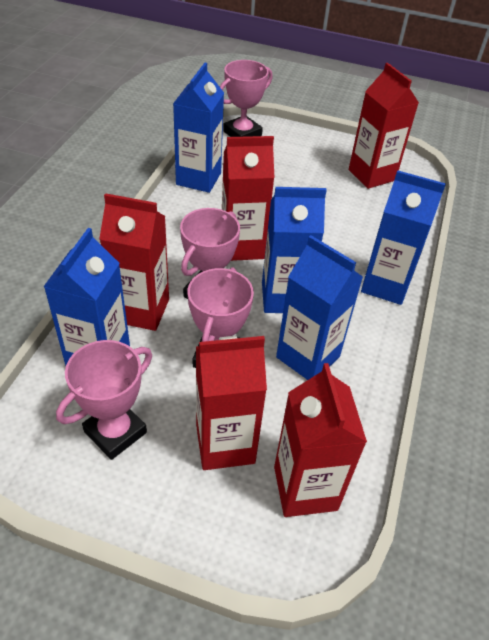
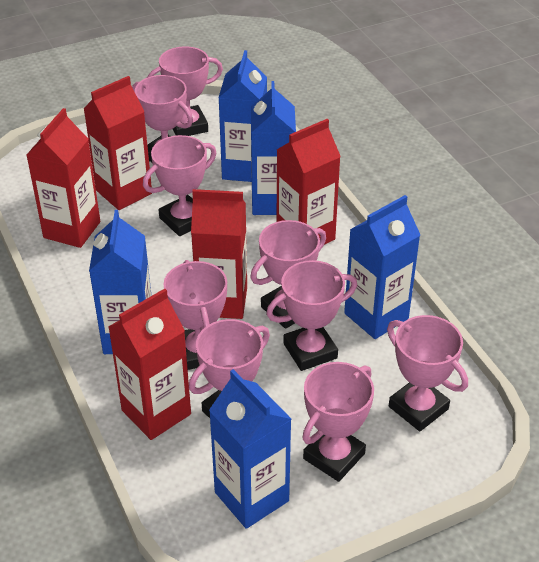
pink trophy: [56,340,152,460] [180,208,240,299] [188,267,254,368] [220,60,273,137] = 4 -> [132,75,193,162] [143,135,216,236] [147,46,223,136] [163,260,227,370] [189,319,270,418] [250,220,326,329] [266,260,357,371] [302,362,374,482] [387,315,468,431] = 9

